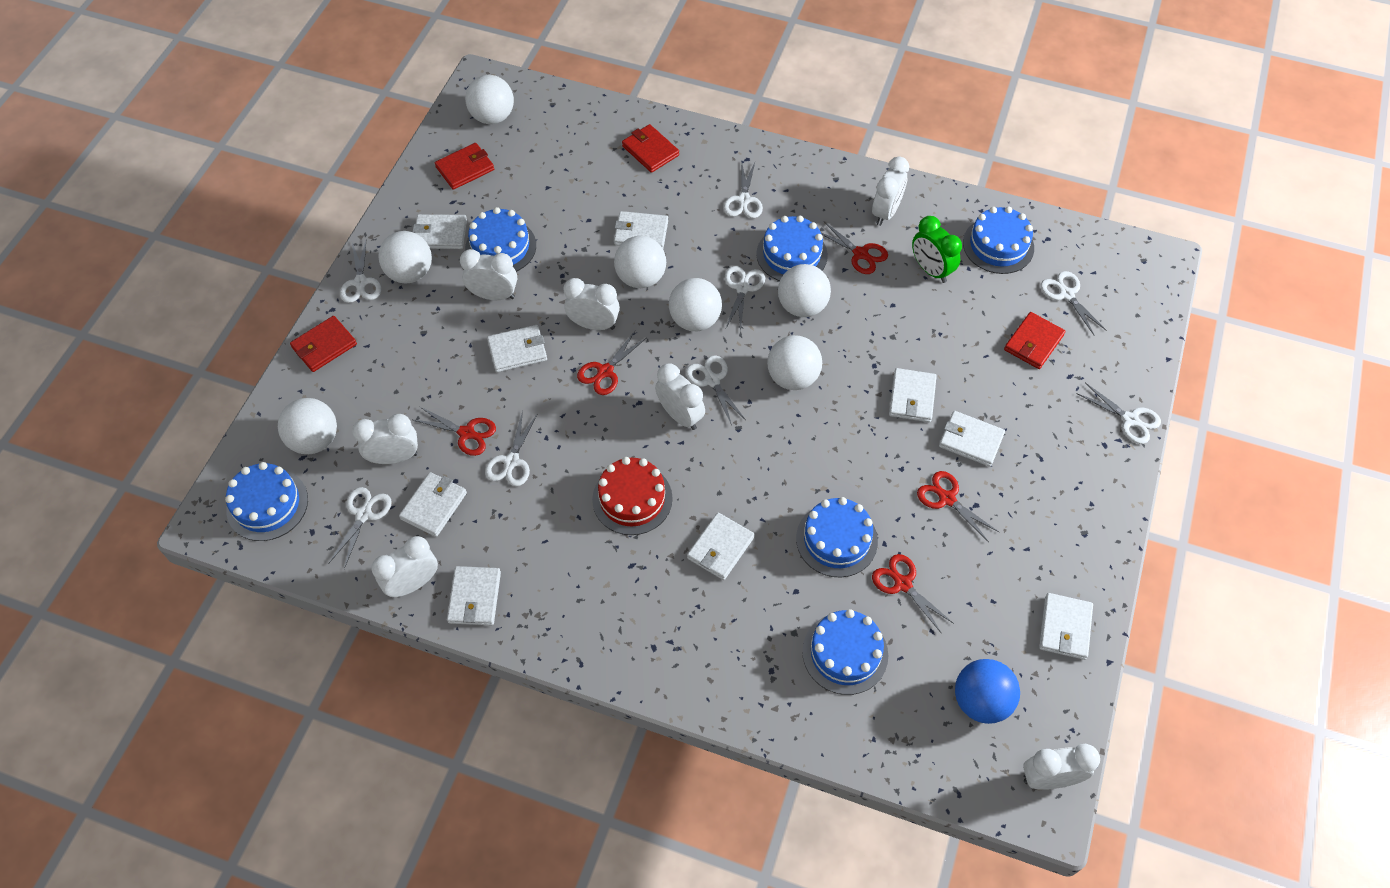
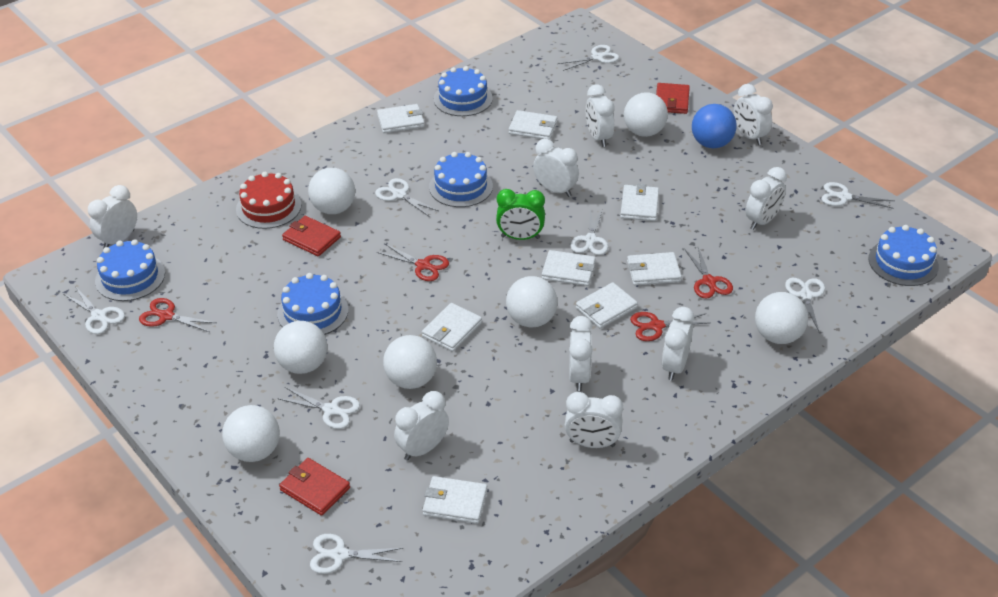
blue cake: [225,462,308,541] [465,207,536,272] [756,216,828,281] [796,497,878,577] [802,609,888,695] [963,206,1034,274] = 6 -> [95,239,165,301] [277,273,348,335] [429,152,493,207] [434,66,493,116] [869,225,939,286] = 5
red scissors: [414,406,496,456] [577,331,646,395] [821,221,888,274] [872,554,954,634] [917,471,999,542] = 5 -> [139,298,216,332] [377,243,449,281] [630,312,709,341] [684,247,733,299] = 4
red wallet: [290,316,357,372] [435,143,494,190] [622,124,679,173] [1004,312,1065,369] = 4 -> [279,458,350,516] [282,216,341,256] [656,83,690,114] = 3
white clock: [352,414,418,464] [371,536,438,597] [460,249,517,300] [564,278,620,330] [655,363,705,430] [872,156,909,226] [1023,744,1100,790] = 7 -> [88,185,137,249] [394,391,449,461] [533,139,579,197] [565,392,623,448] [569,316,593,391] [586,84,615,147] [662,307,694,381] [734,84,773,145] [746,167,787,230] = 9
white wallet: [399,472,467,537] [412,214,467,249] [447,566,501,625] [487,325,547,372] [614,211,668,248] [687,513,755,580] [889,368,937,422] [939,411,1005,467] [1039,593,1093,660] = 9 -> [377,104,425,133] [422,303,482,352] [423,476,487,524] [509,110,557,140] [542,250,596,286] [576,282,638,329] [620,184,659,221] [627,252,682,286] = 8

